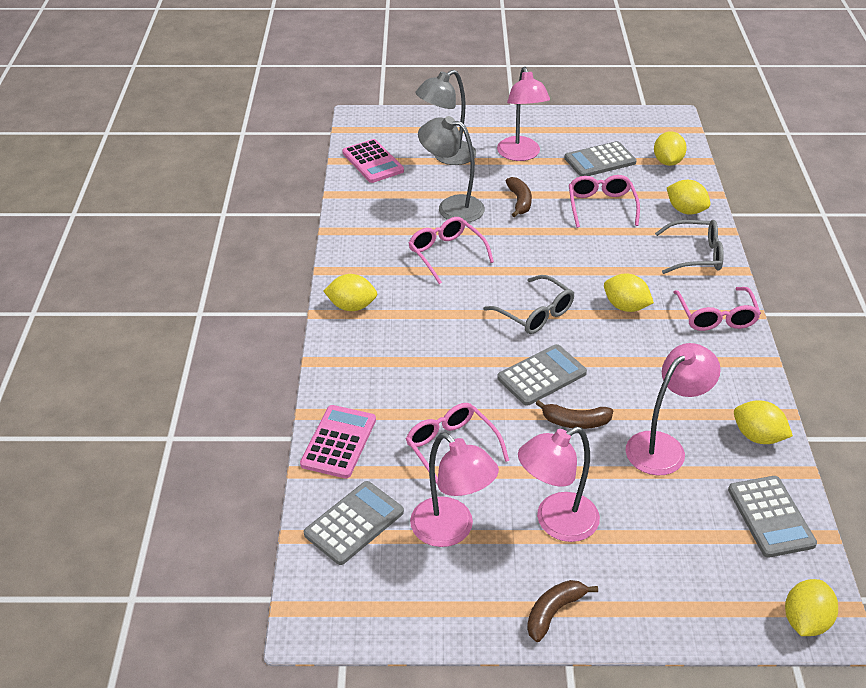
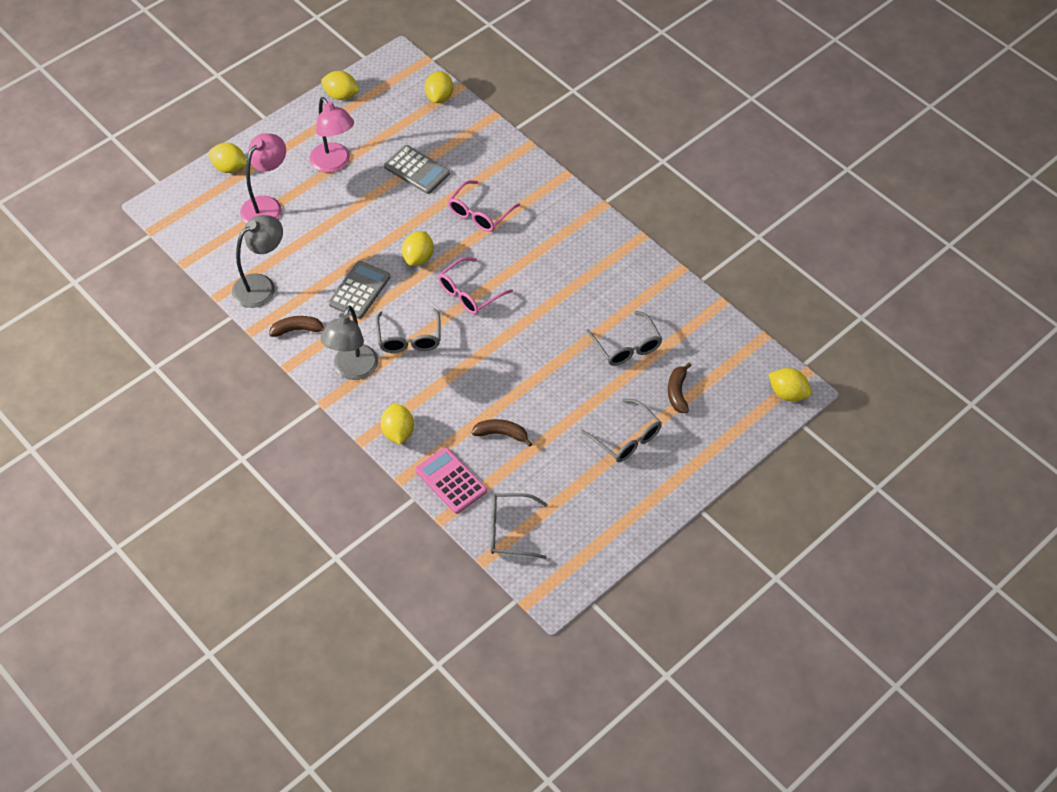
grey calculator: [304,481,404,565] [497,344,587,406] [564,141,637,176] [728,476,817,558] = 4 -> [328,261,390,319] [384,145,450,194] = 2
grey glasses: [483,275,574,334] [655,220,724,274] = 2 -> [376,308,441,353] [490,493,548,559] [581,399,662,462] [586,311,662,366] = 4
pink calculator: [300,405,376,478] [342,139,404,183] = 2 -> [415,447,487,514] = 1
pink glasses: [406,403,509,494] [409,217,494,284] [569,175,640,228] [673,287,761,331] = 4 -> [438,257,513,315] [448,180,520,232] = 2
pink lamp: [410,432,499,547] [497,67,550,161] [518,427,600,542] [626,343,721,475] = 4 -> [240,133,286,224] [310,97,354,173] = 2

